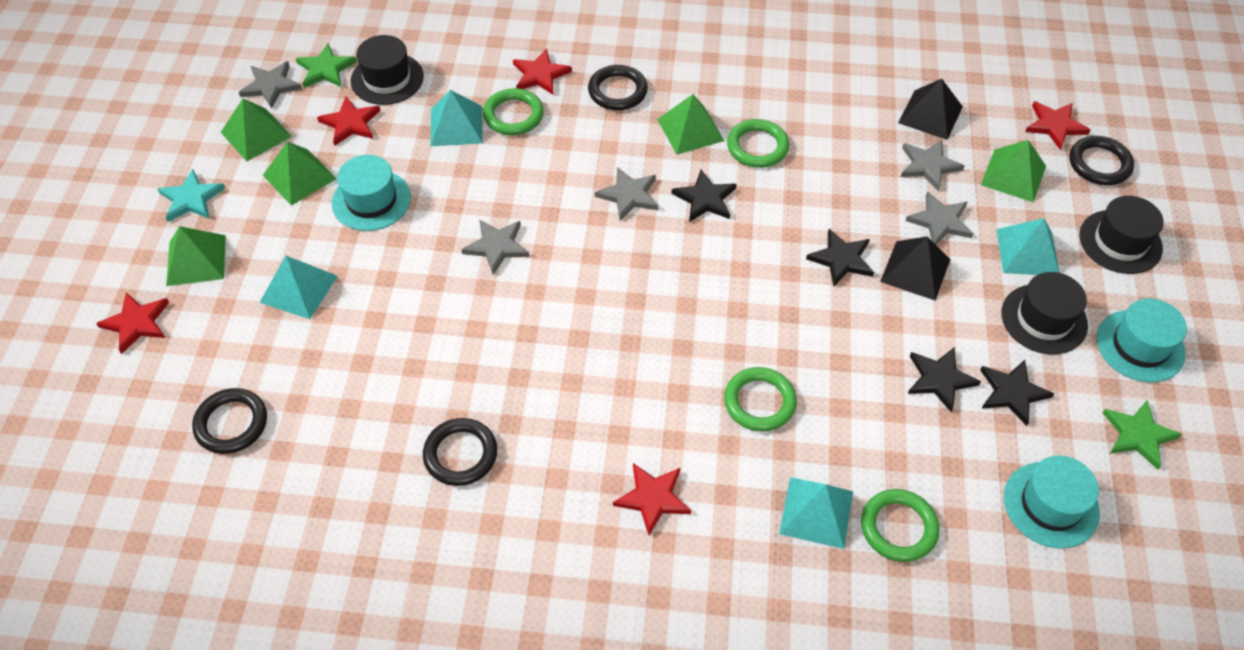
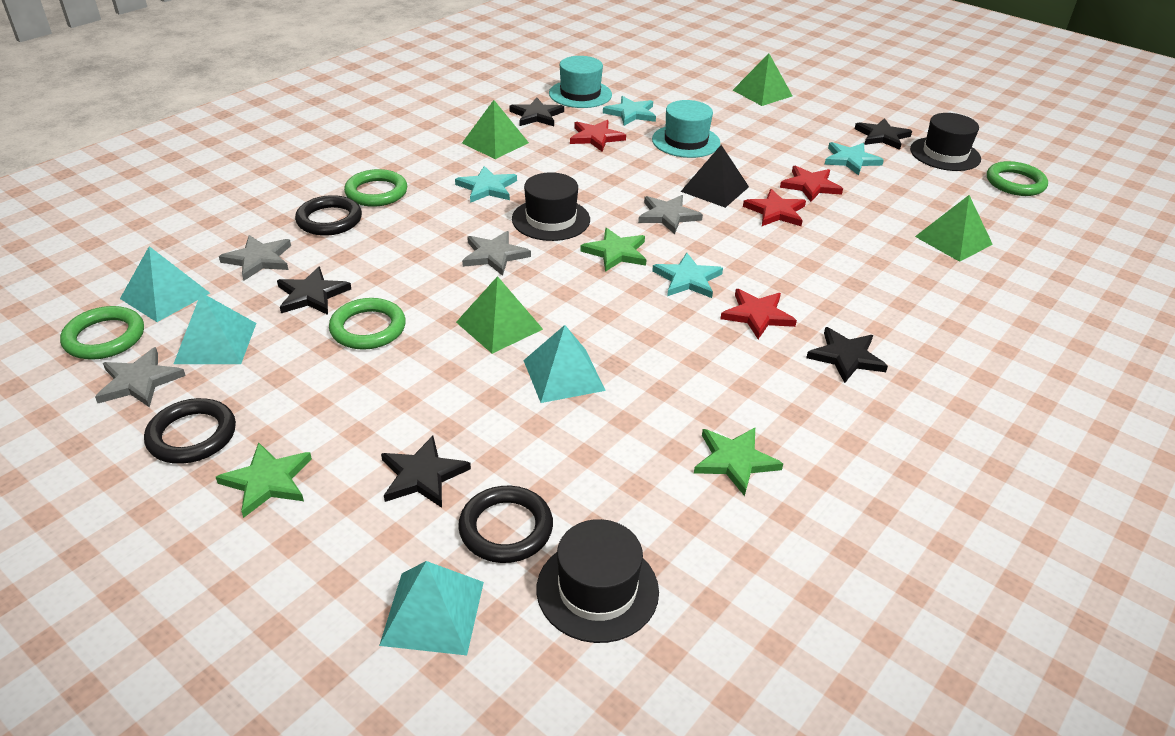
black pyramid: [880,236,950,301] [898,79,963,140] = 2 -> [681,145,749,208] = 1
black ring: [192,388,267,454] [423,418,497,486] [588,65,648,110] [1069,136,1134,185] = 4 -> [144,398,236,464] [295,195,362,236] [458,486,553,563] = 3
black star: [672,170,737,222] [806,229,874,286] [908,347,981,412] [980,360,1054,426] = 4 -> [277,267,351,315] [381,436,471,508] [509,97,564,126] [806,327,888,383] [854,118,912,150] = 5
green pyramid: [166,226,226,286] [221,99,292,161] [263,141,337,206] [657,94,724,155] [981,140,1046,202] = 5 -> [456,276,543,354] [462,100,529,159] [733,53,792,106] [915,195,993,262] = 4
green star: [296,43,357,88] [1103,400,1182,470] = 2 -> [216,442,312,518] [580,228,647,272] [694,428,783,496] = 3
grey star: [239,61,302,108] [461,219,530,274] [595,167,658,221] [901,140,964,191] [906,192,973,245] = 5 -> [95,347,186,408] [219,235,291,281] [462,231,531,276] [638,195,703,234] = 4
red star: [96,292,169,354] [317,96,381,146] [513,49,572,95] [613,463,691,535] [1025,101,1090,150] = 5 -> [570,120,626,152] [720,289,797,339] [743,189,806,226] [780,166,843,202] = 4
turquoise hat: [332,155,411,231] [1004,456,1100,548] [1096,298,1187,383] = 3 -> [549,56,612,108] [652,100,720,158] = 2
turquoise star: [157,169,226,222] = 1 -> [455,166,517,203] [603,96,656,126] [652,253,723,298] [824,142,884,176] = 4

